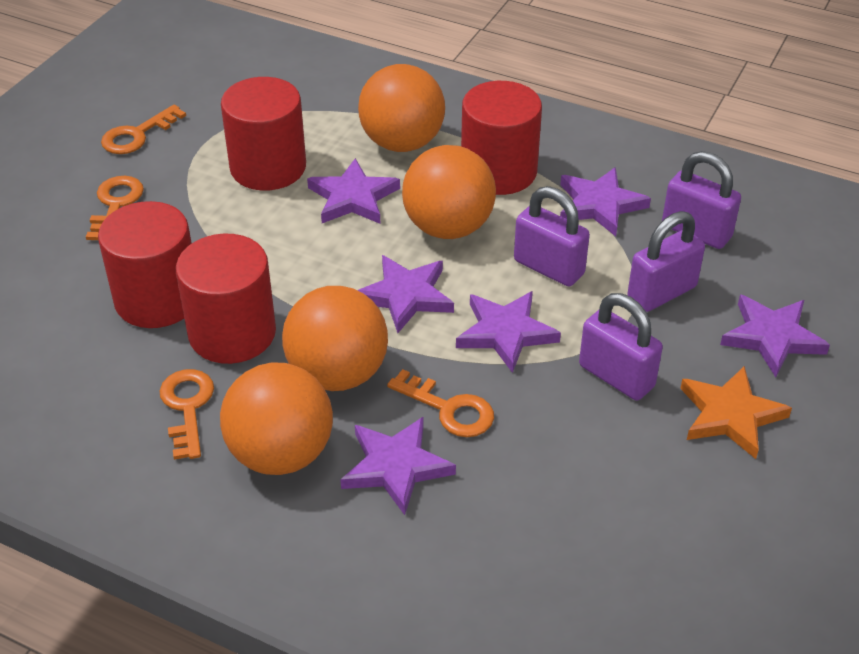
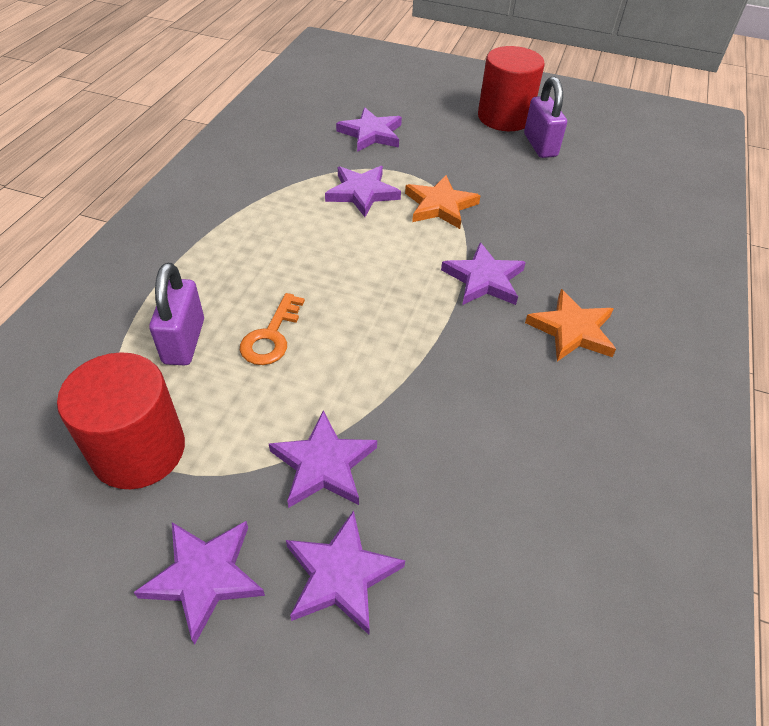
orange ball: [220,363,333,475] [282,286,388,391] [358,64,445,152] [402,145,496,239] = 4 -> none = 0
orange key: [86,176,144,241] [101,105,186,154] [160,369,214,460] [387,369,494,437] = 4 -> [240,293,305,365] = 1
orange star: [680,366,792,459] = 1 -> [405,175,480,229] [525,289,616,361] = 2
purple padlock: [514,186,590,286] [579,293,663,400] [627,211,705,312] [662,151,741,249] = 4 -> [149,263,204,365] [524,76,567,158] = 2
red cylinder: [98,201,192,328] [176,234,276,364] [221,77,306,191] [461,81,542,195] = 4 -> [57,352,185,489] [478,46,545,131] = 2

